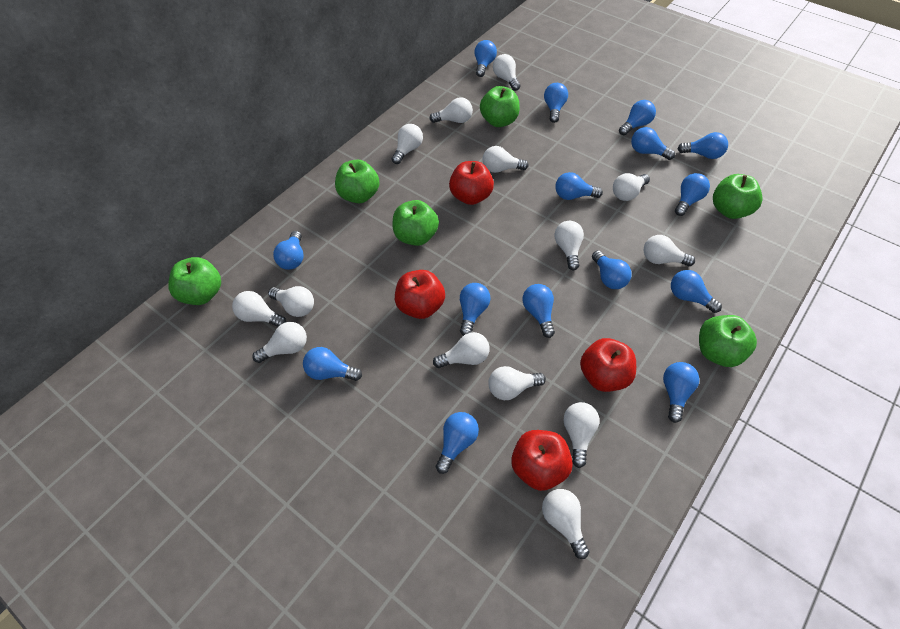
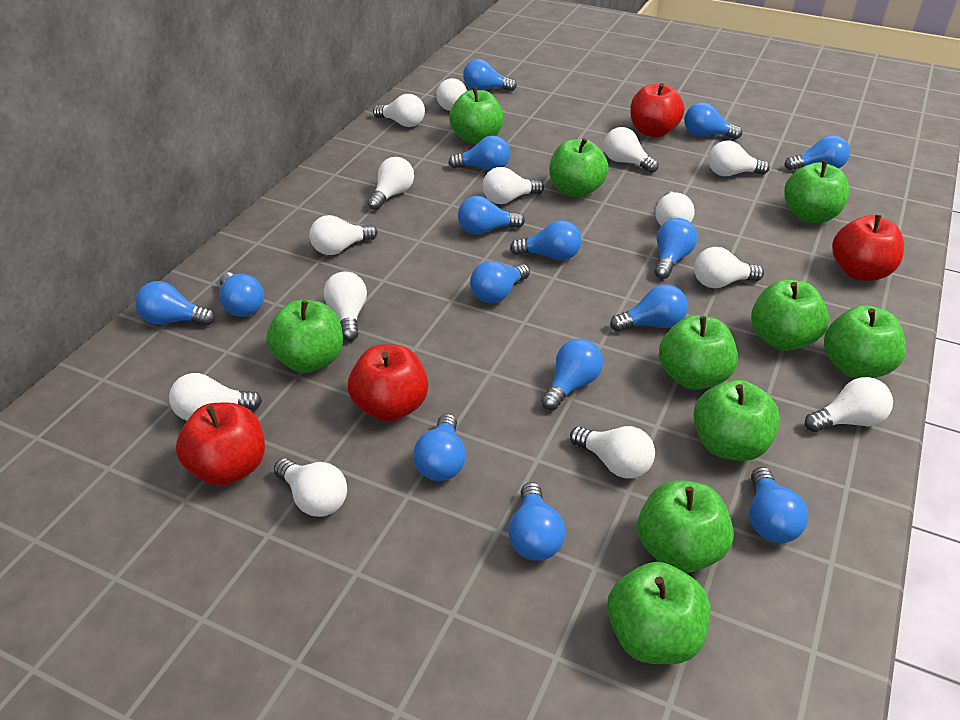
green apple: [169,257,221,305] [335,160,380,203] [393,200,439,246] [480,86,520,127] [699,315,757,367] [713,174,762,219] = 6 -> [267,300,343,373] [449,87,504,144] [549,138,609,198] [607,562,710,664] [637,480,734,573] [659,315,738,390] [693,380,780,461] [751,280,829,351] [784,161,849,223] [824,305,906,379] = 10

